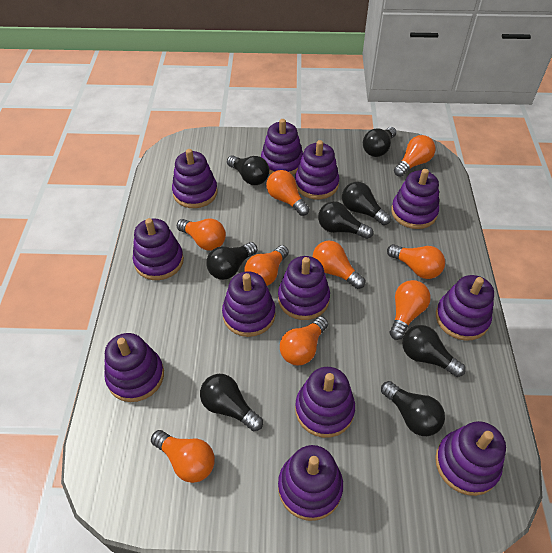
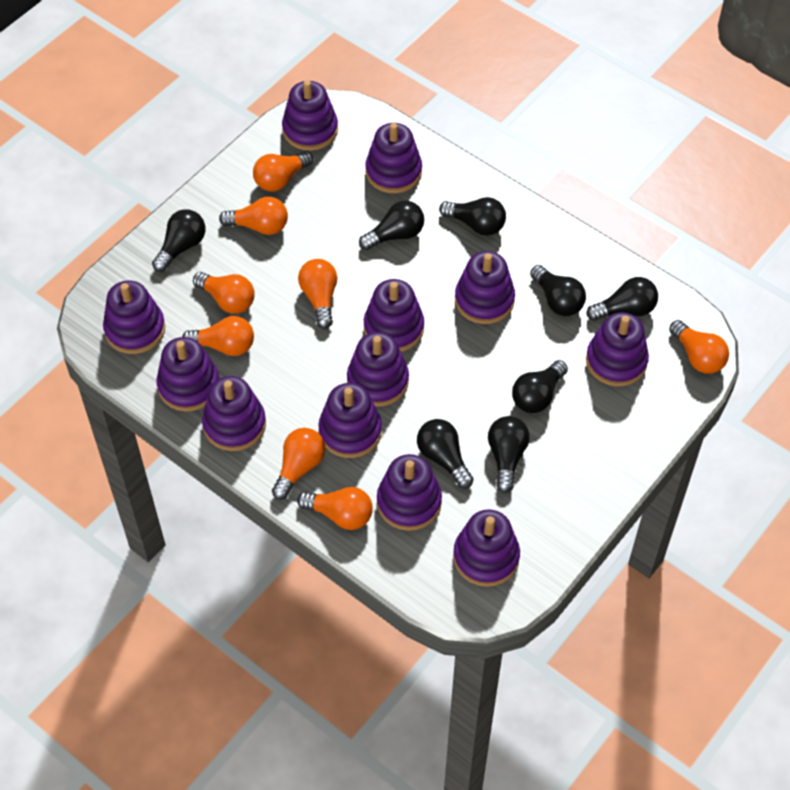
orange light bulb: [151,430,215,483] [177,219,226,251] [244,245,289,286] [266,170,309,216] [280,316,328,365] [313,241,365,289] [387,244,445,279] [390,280,431,340] [394,135,436,177] = 9 -> [182,316,254,356] [193,272,255,314] [219,197,288,235] [253,151,313,192] [272,428,325,500] [297,487,373,530] [298,259,337,329] [669,320,729,374] = 8

